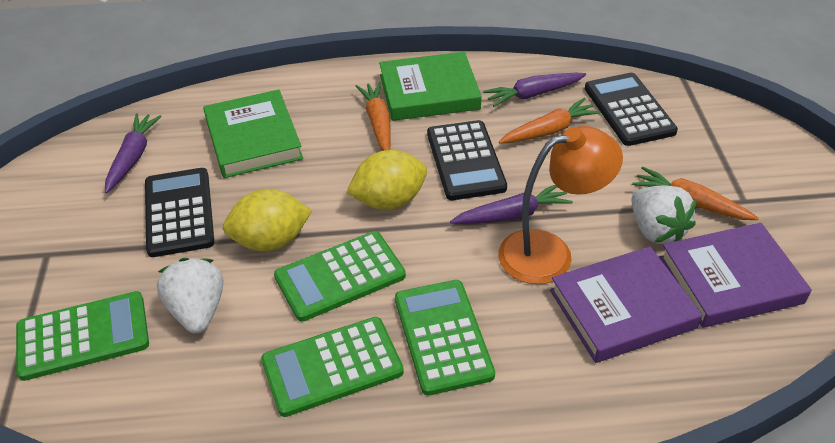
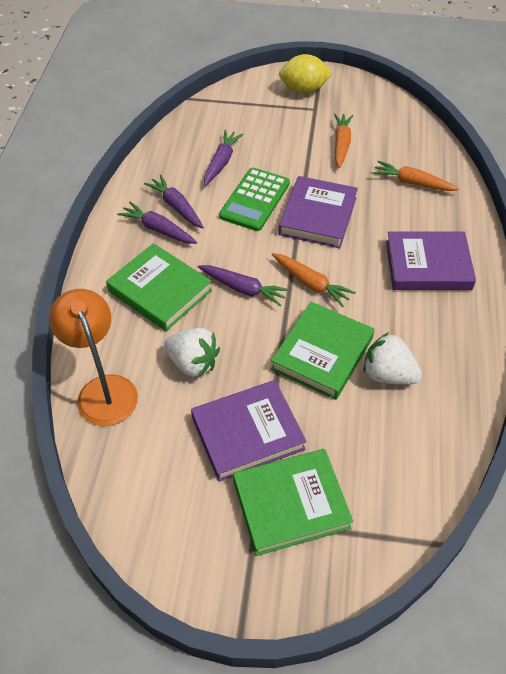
black calculator: [145,168,214,257] [427,120,507,200] [585,73,678,146] = 3 -> none = 0
green book: [203,90,303,178] [379,52,482,121] = 2 -> [106,243,212,331] [233,449,353,556] [271,302,374,400] = 3
green calculator: [16,291,149,381] [261,317,404,417] [274,231,406,322] [395,280,495,396] = 4 -> [219,167,290,231] = 1
purple book: [550,247,702,363] [659,223,812,328] = 2 -> [191,380,307,482] [278,176,358,248] [386,231,476,290] = 3
purple carrot: [105,113,162,193] [450,185,573,224] [483,73,586,107] = 3 -> [117,202,197,244] [144,174,204,229] [198,265,290,306] [204,130,243,186] = 4
yellow lemon: [223,189,312,251] [346,150,427,210] = 2 -> [279,54,333,94] = 1

